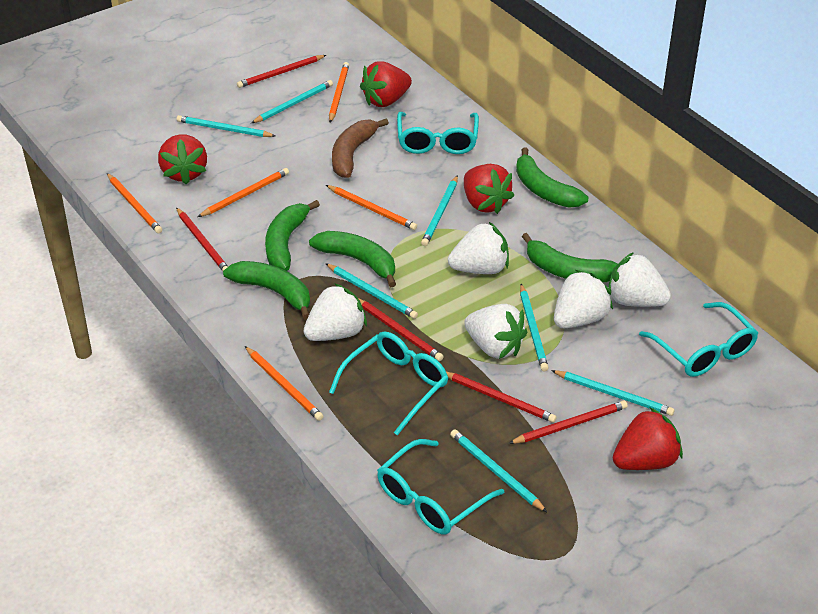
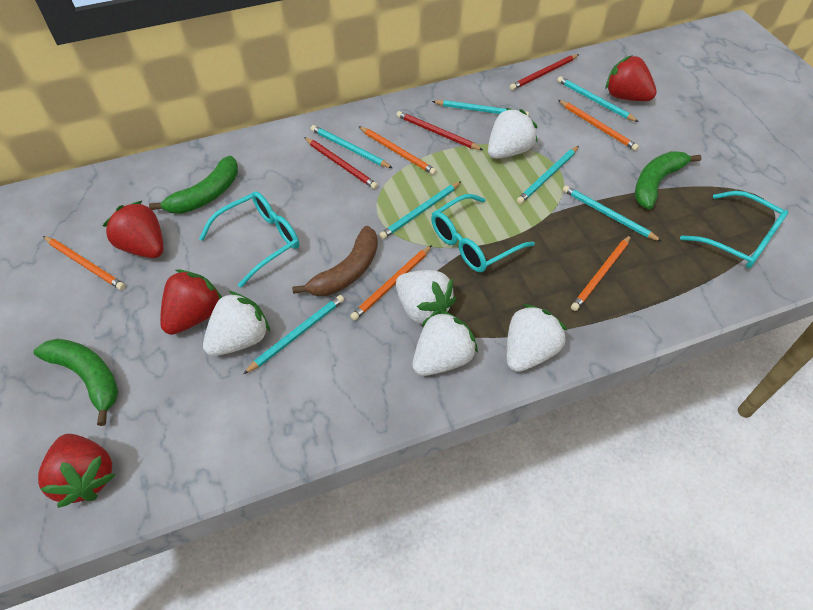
green banana: [223,261,310,320] [265,200,320,271] [309,231,396,287] [516,147,588,208] [522,233,618,282] = 5 -> [33,339,118,426] [149,156,238,214] [635,151,702,209] = 3
red pencil: [176,207,228,271] [237,55,326,88] [358,298,444,361] [446,372,557,423] [508,401,628,444] = 5 -> [304,137,378,189] [397,111,483,150] [510,54,579,90] = 3
turquoise glasses: [329,331,448,435] [377,439,504,535] [397,112,479,154] [639,302,758,377] = 4 -> [199,191,299,288] [431,194,535,272] [680,191,788,268] = 3

